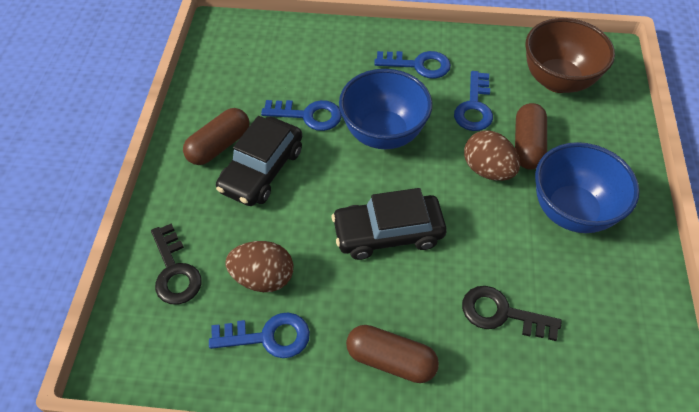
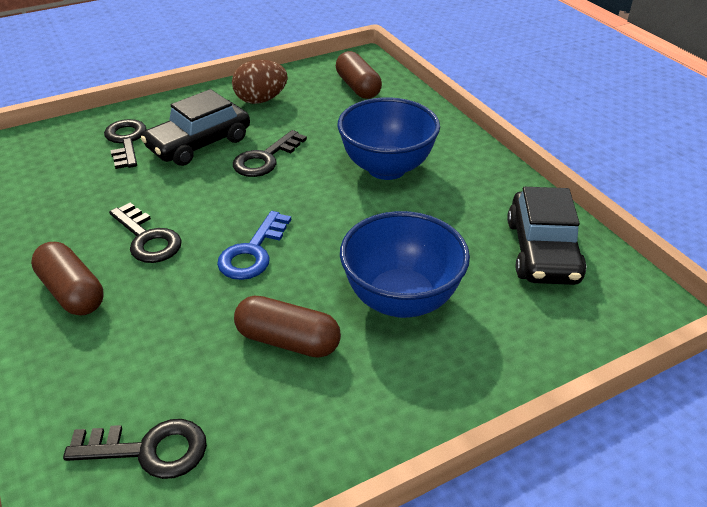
black key: [151,223,202,305] [462,286,562,341] = 2 -> [63,419,207,479] [104,119,146,169] [109,202,182,263] [233,130,307,177] = 4
blue key: [209,313,310,358] [261,100,342,131] [374,51,451,79] [454,71,493,131] = 4 -> [217,211,291,280] = 1
brown bowl: [525,18,615,93] = 1 -> none = 0
brown egg: [225,241,293,292] [464,130,520,181] = 2 -> [232,60,288,104] = 1

